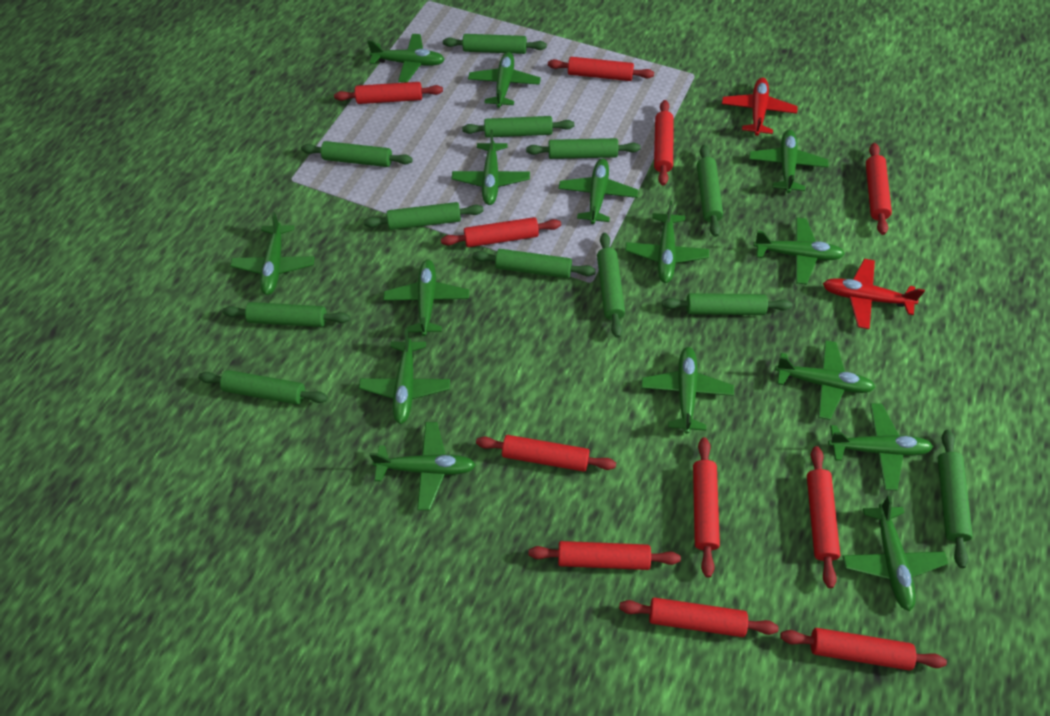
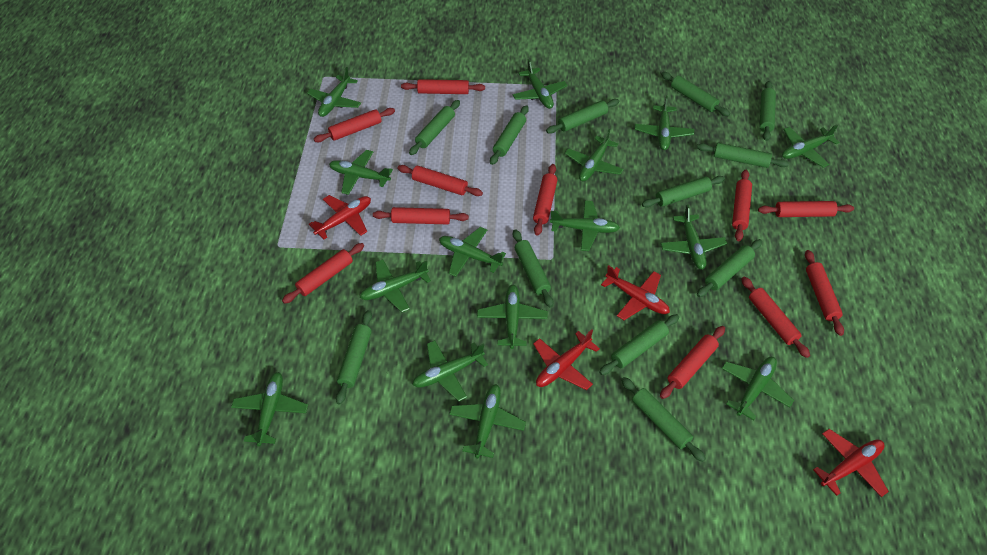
red plane: [722,78,798,136] [823,259,925,329] = 2 -> [309,195,371,239] [533,329,600,390] [601,265,670,320] [813,429,889,497] = 4

